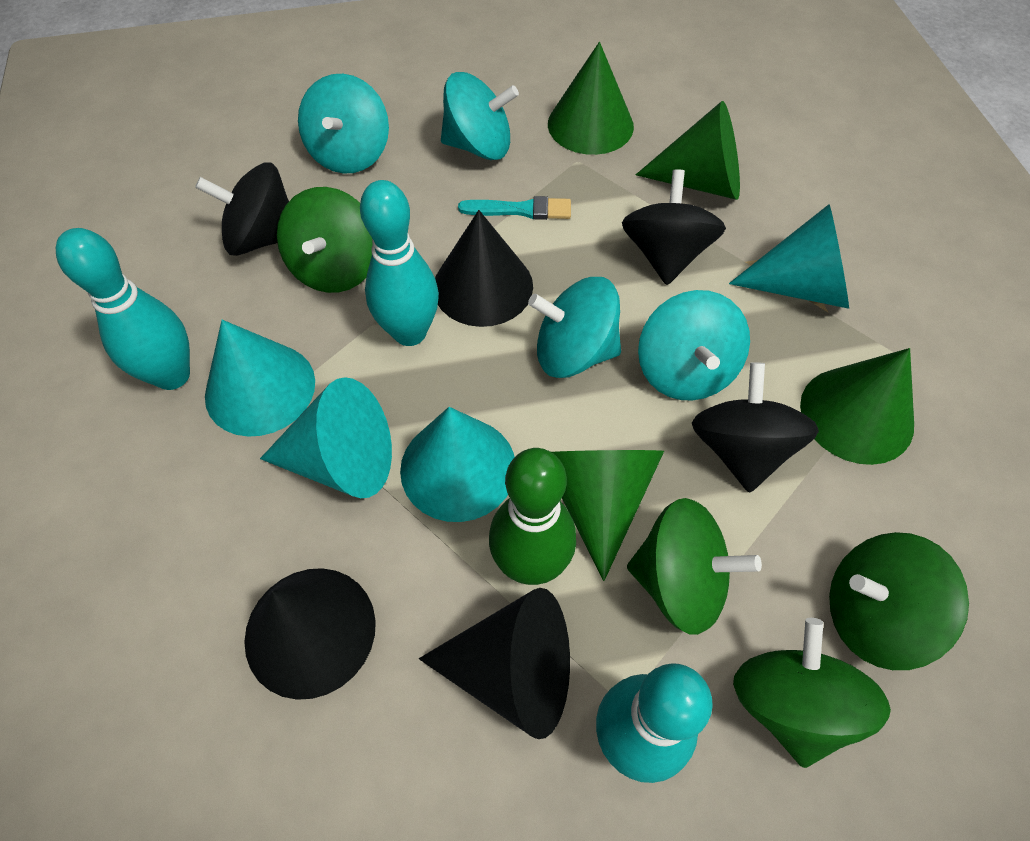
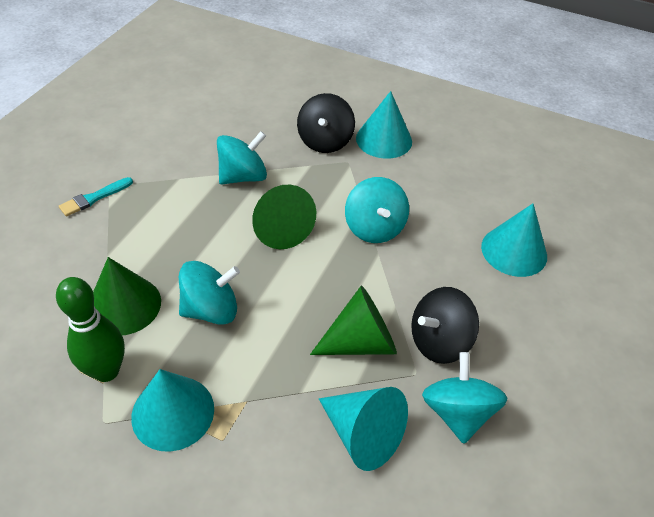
black cone: [244,568,376,700] [419,588,570,739] [435,210,533,327] = 3 -> none = 0
black spinning top: [195,162,289,256] [622,169,726,285] [692,362,819,493] = 3 -> [297,93,355,153] [411,287,479,364] = 2
green cone: [548,42,634,155] [552,450,664,581] [636,101,740,200] [800,348,914,465] = 4 -> [93,257,161,335] [252,185,316,249] [310,286,397,355] = 3
green spinning top: [277,187,373,293] [627,498,762,635] [733,618,891,768] [829,532,969,670] = 4 -> none = 0
turquoise bowling pin: [56,228,190,390] [360,180,439,346] [596,663,713,783] = 3 -> none = 0

